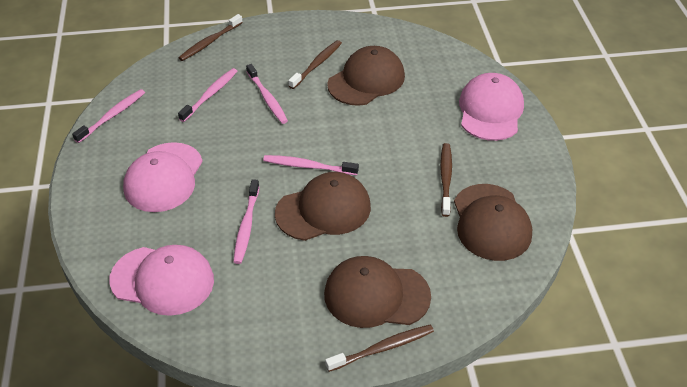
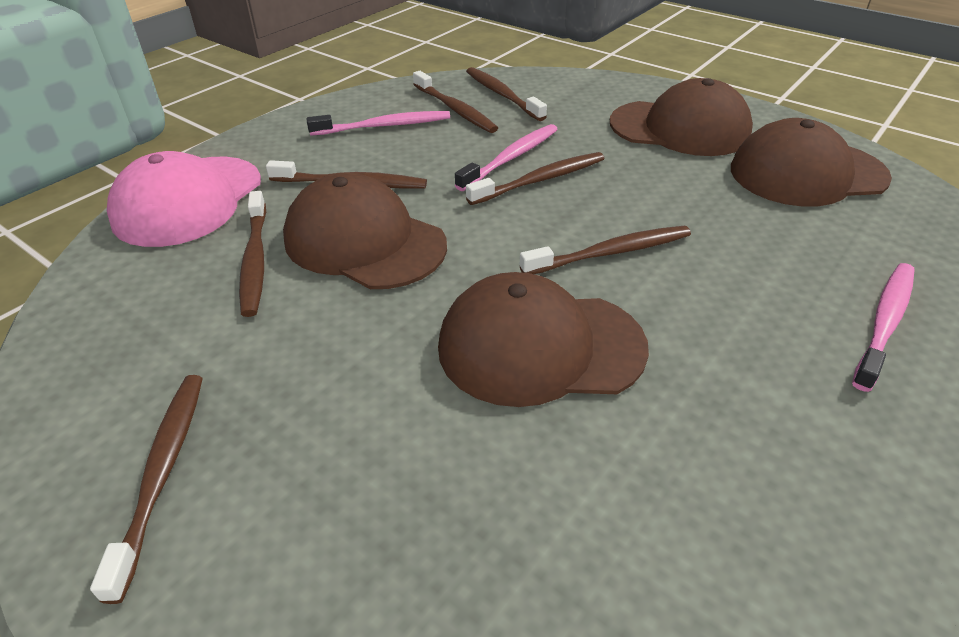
brown toothbrush: [178,14,243,61] [288,40,342,89] [325,325,434,372] [440,143,452,217] = 4 -> [90,375,203,604] [239,191,266,317] [266,160,427,188] [413,71,498,133] [466,67,547,121] [466,152,605,205] [520,226,691,274] = 7
pink cap: [109,245,214,316] [123,142,203,212] [459,73,524,141] = 3 -> [107,151,261,247] = 1
pink toothbrush: [72,89,145,143] [178,68,237,122] [233,179,259,264] [246,64,288,124] [263,155,359,175] = 5 -> [307,111,450,136] [455,124,558,191] [852,263,915,392] = 3

